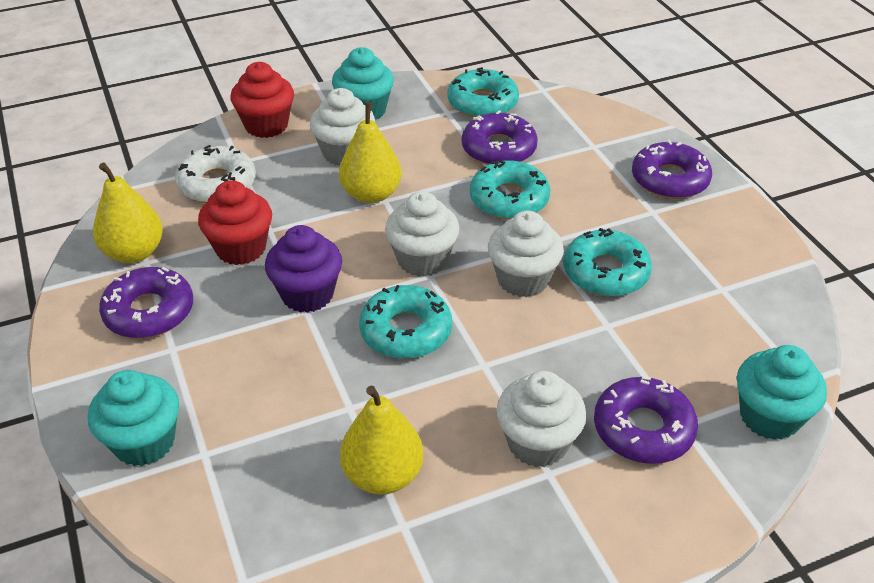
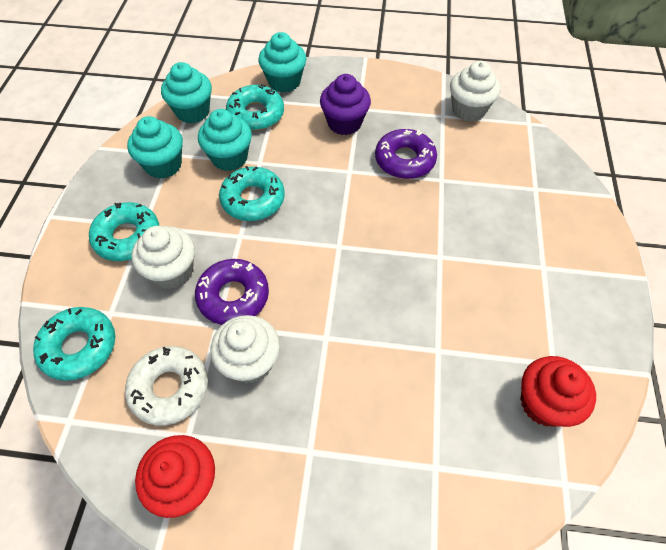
purple donut: [99,267,193,338] [462,110,538,165] [594,376,698,464] [632,140,712,199] = 4 -> [195,259,269,325] [375,129,437,179] = 2
turquoise cupcake: [88,370,179,466] [332,47,394,121] [737,345,827,440] = 3 -> [127,116,183,179] [161,62,212,123] [198,109,252,171] [258,32,306,92] = 4
white cupcake: [310,88,375,166] [385,191,460,277] [488,210,564,297] [497,371,587,467] = 4 -> [131,226,195,289] [210,315,280,384] [450,61,500,122] = 3
yellow pear: [93,162,163,263] [339,102,402,203] [340,385,423,495] = 3 -> none = 0

